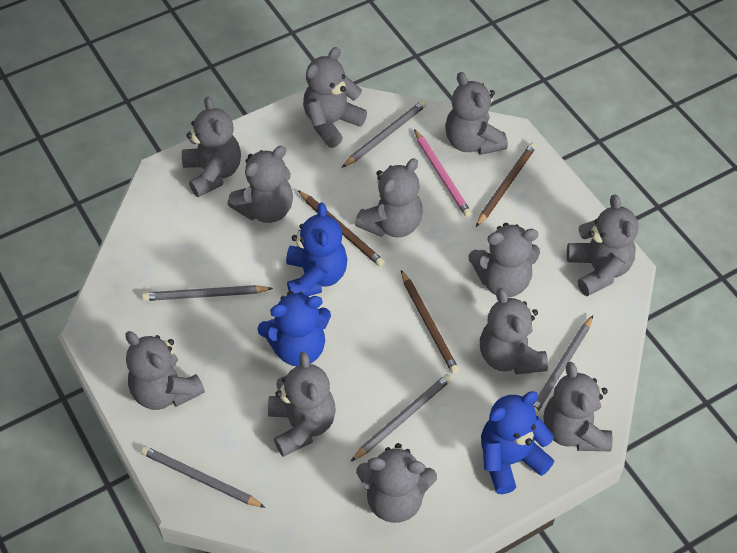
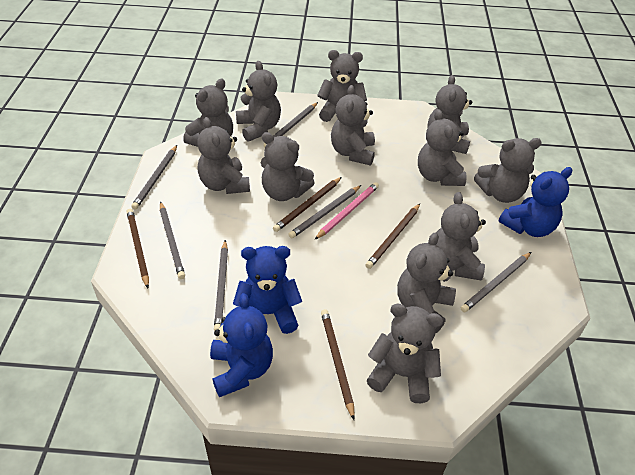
brown pencil: [298,190,385,267] [401,270,459,374] [476,143,536,227] = 3 -> [127,209,149,288] [273,177,342,232] [321,309,355,420] [366,204,420,269] = 4
grey pencil: [141,446,266,508] [142,285,273,301] [342,100,427,168] [350,374,452,462] [532,315,593,415] = 5 -> [131,145,177,210] [160,201,185,279] [214,240,228,331] [263,102,318,147] [288,185,361,238] [461,252,531,312] = 6

